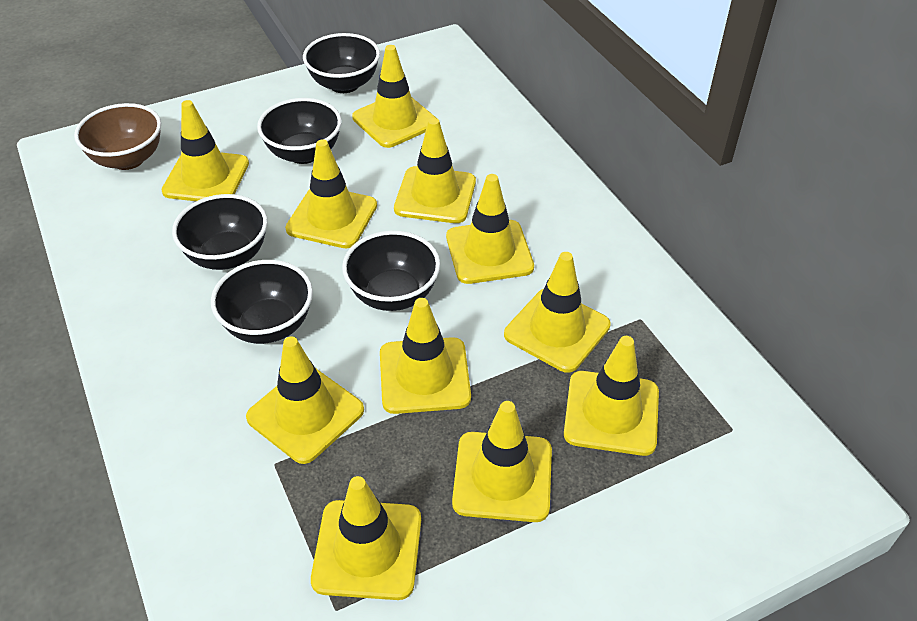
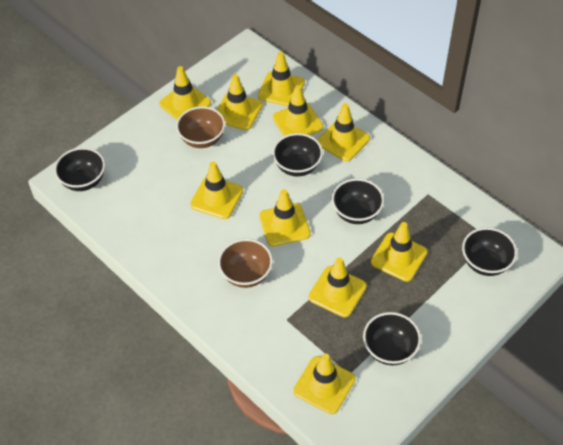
brown bowl: [74,103,161,170] = 1 -> [176,106,225,148] [218,239,273,288] = 2
yellow traffic cone: [162,100,249,201] [246,337,364,464] [285,139,377,248] [311,476,421,600] [352,45,436,148] [380,298,471,414] [394,118,476,223] [446,174,534,284] [452,401,552,522] [504,252,611,373] [564,336,659,456] = 11 -> [159,66,211,120] [190,162,243,219] [217,74,263,130] [258,52,305,106] [259,189,311,247] [273,85,323,136] [293,353,355,414] [309,257,367,317] [317,103,370,161] [371,222,427,282] = 10

